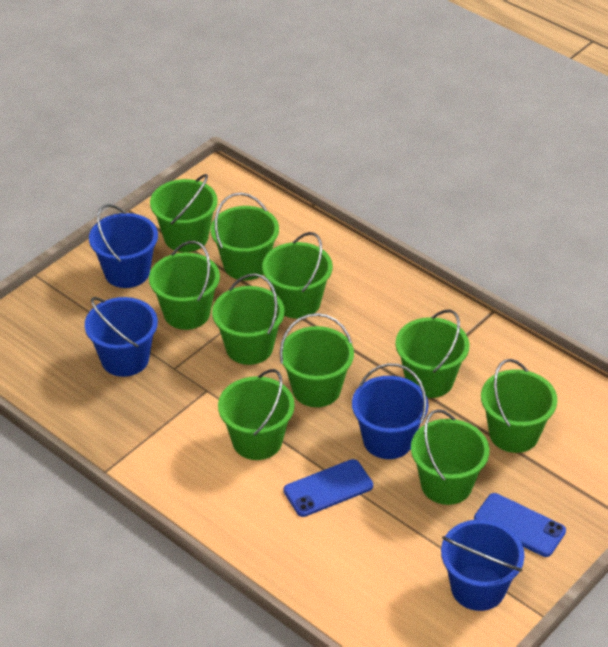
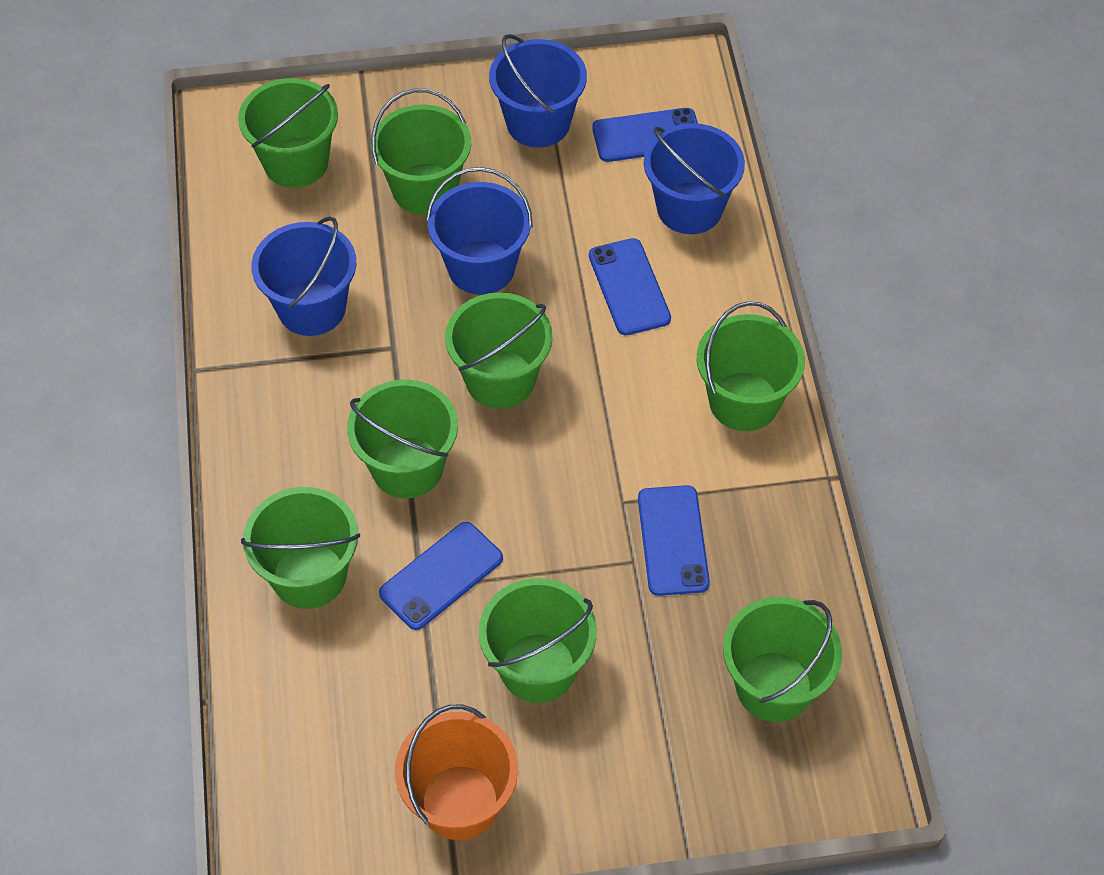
blue phone: [283,459,373,517] [474,493,566,557] = 2 -> [379,522,503,630] [589,238,671,335] [592,108,698,162] [638,485,710,596] = 4
green bucket: [149,241,220,330] [150,174,218,252] [211,193,279,280] [212,273,285,365] [218,369,295,460] [262,232,333,319] [280,313,354,407] [396,309,469,398] [411,409,489,505] [481,359,557,453] = 10 -> [238,78,338,188] [241,487,360,609] [347,380,458,498] [371,89,471,215] [445,292,553,409] [479,578,597,703] [696,301,805,431] [723,597,842,722] = 8
orange bucket: none = 0 -> [395,705,518,840] = 1

